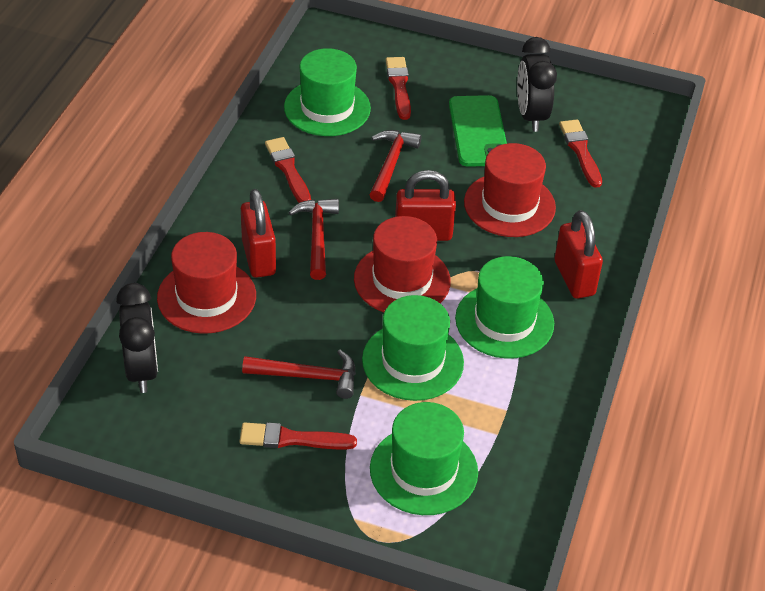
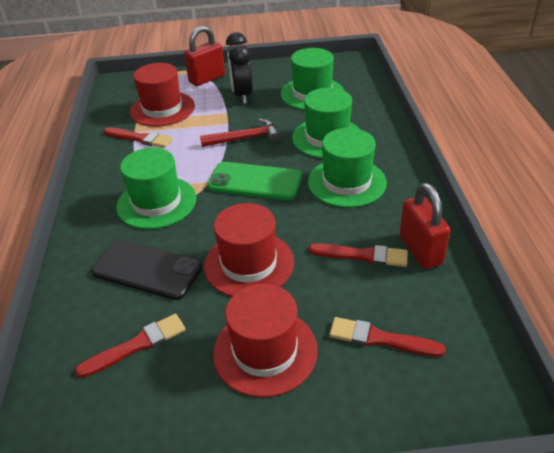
black clock: [116,283,158,393] [517,37,557,132] = 2 -> [226,32,253,104] = 1
black phone: none = 0 -> [91,240,202,300] = 1
red hammer: [242,350,356,399] [289,199,339,280] [369,130,422,202] = 3 -> [200,119,280,147] = 1
red padlock: [241,189,276,278] [395,170,456,241] [554,210,603,299] = 3 -> [184,26,225,86] [399,183,450,269] = 2

